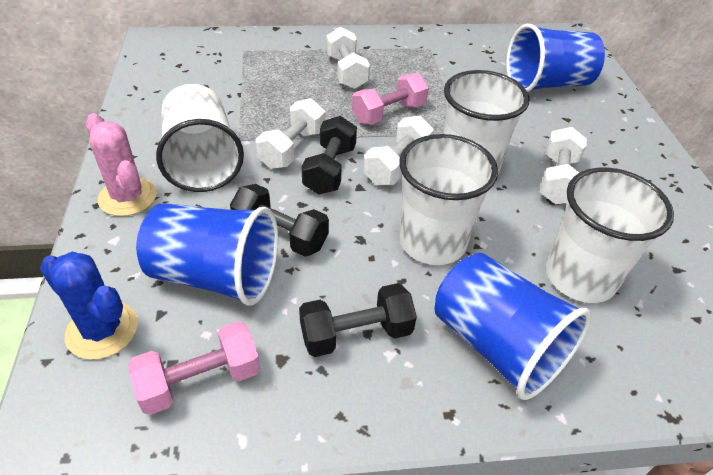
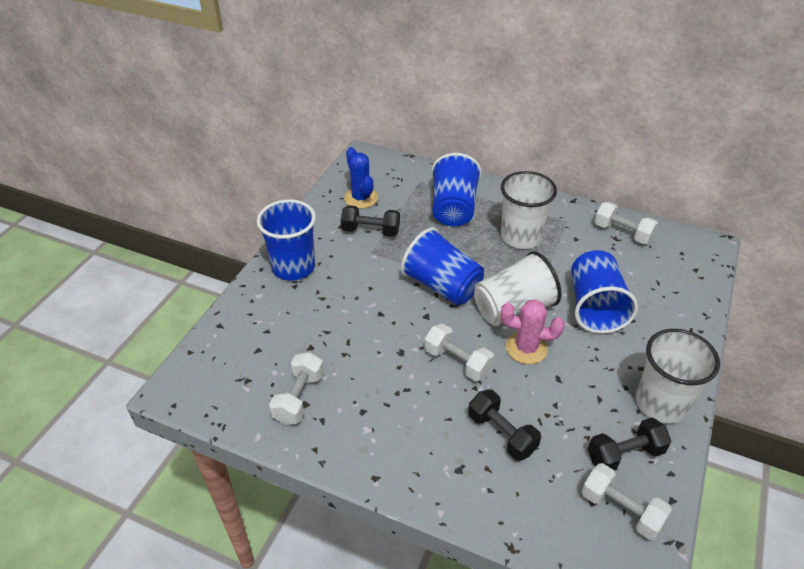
blue cup: [136,203,278,306] [434,253,591,400] [506,24,605,92] = 3 -> [257,199,316,281] [401,227,484,305] [431,153,482,226] [571,250,638,334] = 4
pink dumbbell: [128,321,260,415] [352,73,429,125] = 2 -> none = 0
white cup: [156,84,244,192] [400,134,498,265] [443,70,529,175] [546,167,674,303] = 4 -> [474,251,561,326] [501,171,557,249] [636,329,720,424] = 3

